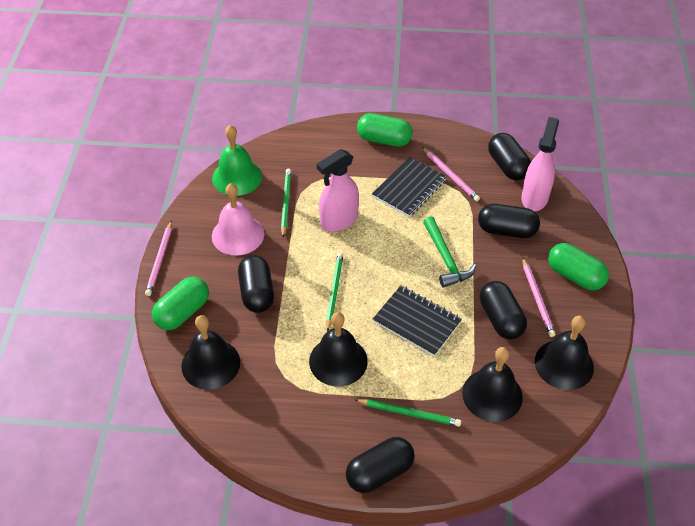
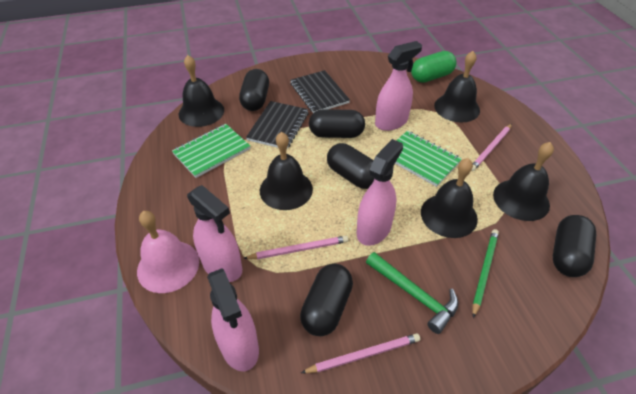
black bell: [181,315,240,390] [309,312,368,386] [462,347,523,422] [535,316,594,390] = 4 -> [179,55,224,127] [260,132,313,210] [421,158,478,238] [434,51,480,123] [493,142,554,221] = 5
green bell: [212,125,262,196] = 1 -> none = 0
green capsule: [152,277,209,330] [357,113,413,147] [548,243,609,290] = 3 -> [411,51,456,83] = 1
green notebook: none = 0 -> [172,124,250,178] [395,131,462,187] = 2
green pencil: [281,169,291,237] [326,252,343,332] [354,399,461,427] = 3 -> [472,229,499,318] = 1
pink spray bottle: [317,149,359,232] [521,117,559,211] = 2 -> [187,185,242,282] [207,268,259,371] [357,139,403,246] [375,41,422,131] = 4

